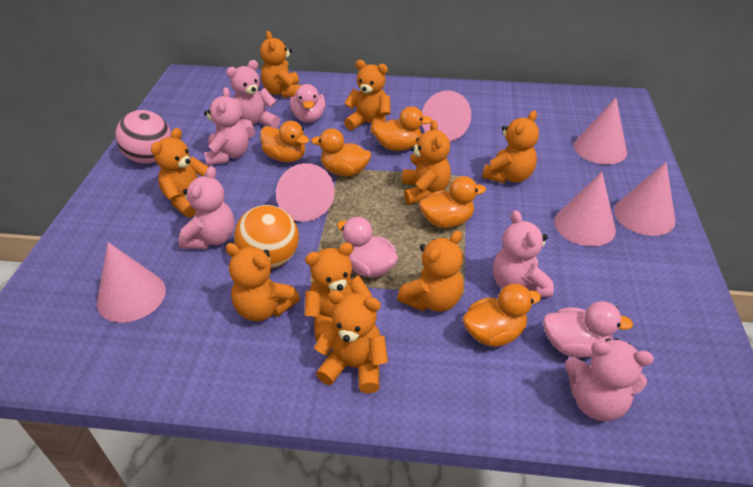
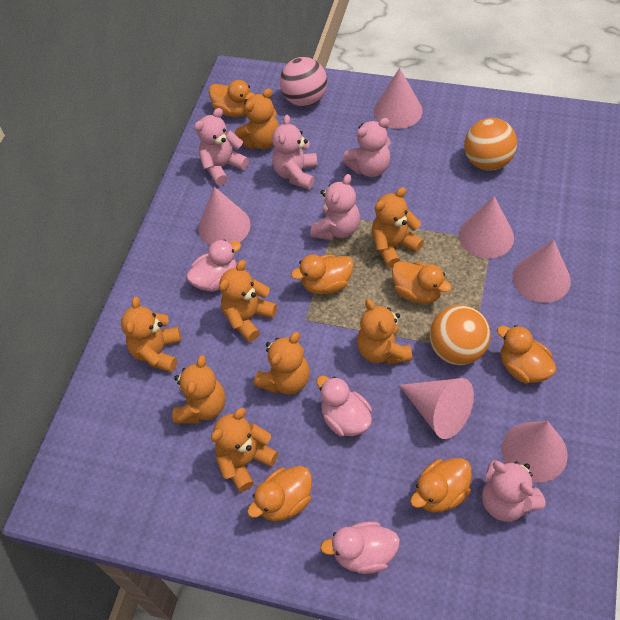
orange ball: [234,205,299,269] = 1 -> [429,305,490,365] [464,118,517,171] = 2
orange duck: [260,121,309,162] [311,128,371,177] [372,106,432,151] [419,176,486,228] [463,284,541,347] = 5 -> [209,80,255,117] [247,466,312,521] [291,254,354,294] [392,261,452,304] [410,458,472,513] [497,325,557,383] = 6
orange teddy bear: [151,128,209,217] [225,243,300,321] [260,31,302,98] [305,243,372,341] [314,290,388,393] [344,60,391,135] [397,230,464,312] [402,120,451,205] [482,110,539,183] = 9 -> [121,297,181,372] [172,355,226,424] [211,408,278,492] [219,260,277,342] [235,88,279,149] [254,332,310,395] [357,299,412,365] [371,187,424,268] = 8

